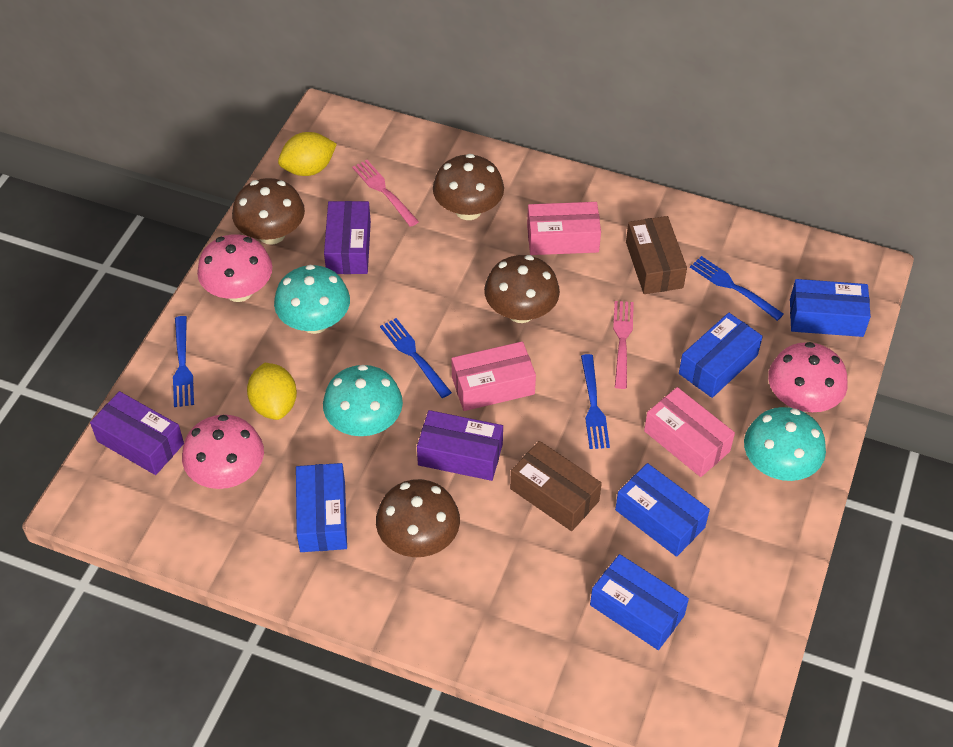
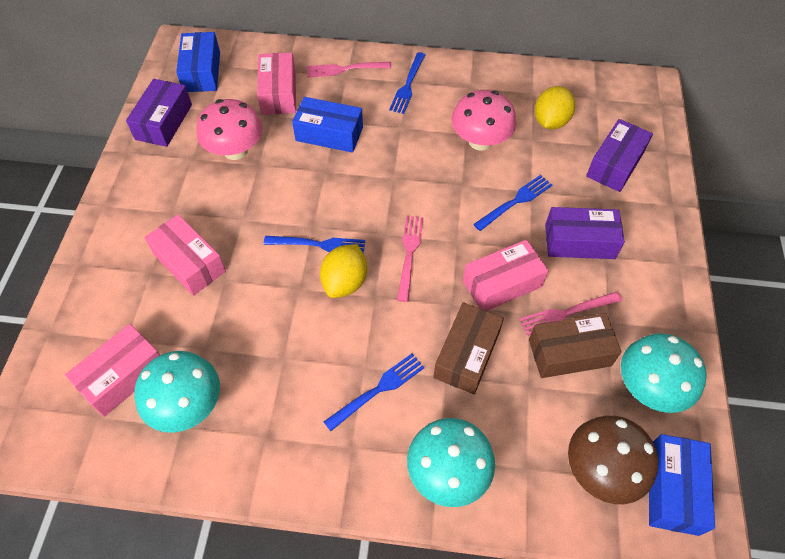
blue box: [296,463,347,552] [590,554,689,650] [615,463,710,557] [679,313,763,398] [790,279,871,337] = 5 -> [176,32,220,92] [292,97,363,153] [649,434,715,536] = 3
brown mushroom: [232,178,305,245] [376,479,460,557] [433,154,504,220] [484,255,560,323] = 4 -> [568,416,658,504] = 1
pink box: [452,341,536,411] [527,202,601,255] [644,387,735,477] = 3 -> [65,324,160,417] [144,214,226,296] [257,52,296,115] [463,240,548,311] = 4
pink fork: [352,160,419,227] [613,301,634,389] = 2 -> [307,62,391,77] [397,216,424,302] [519,292,622,335] = 3
pink mushroom: [182,415,264,489] [197,234,272,302] [768,342,848,413] = 3 -> [196,99,263,160] [452,90,516,151] = 2

